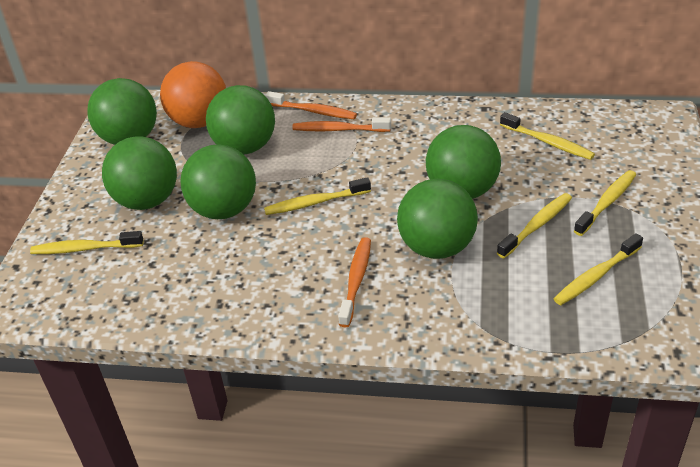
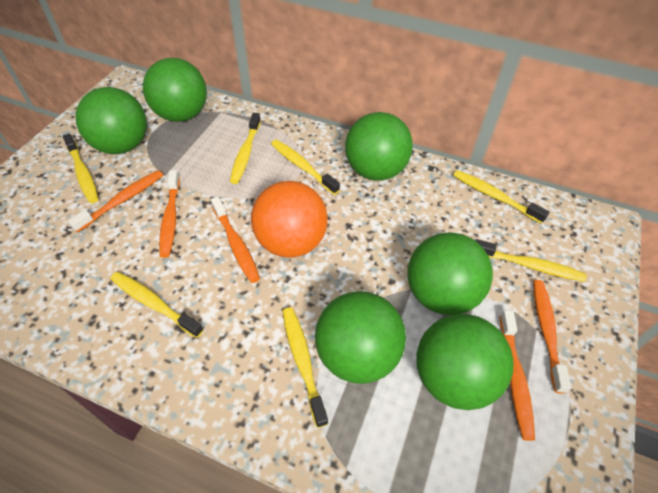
orange toothbrush: [265,91,357,119] [292,117,391,132] [338,237,371,327] = 3 -> [68,170,163,233] [159,170,180,258] [211,196,260,283] [500,310,535,441] [533,280,571,394] = 5
yellow toothbrush: [30,231,143,254] [264,177,371,215] [497,193,572,258] [500,112,595,160] [554,233,643,305] [574,170,636,236] = 6 -> [63,133,99,203] [111,272,203,338] [230,113,261,184] [271,140,340,195] [282,307,328,428] [453,170,550,224] [475,239,587,282] = 7

